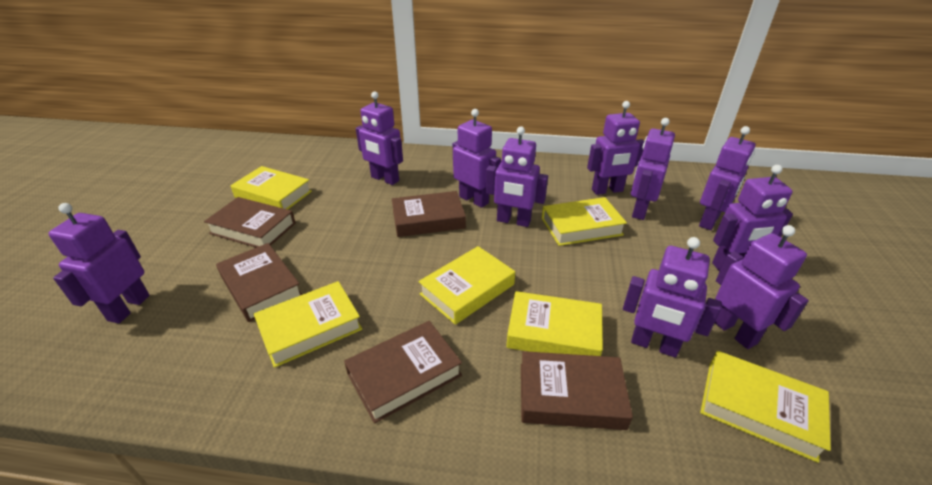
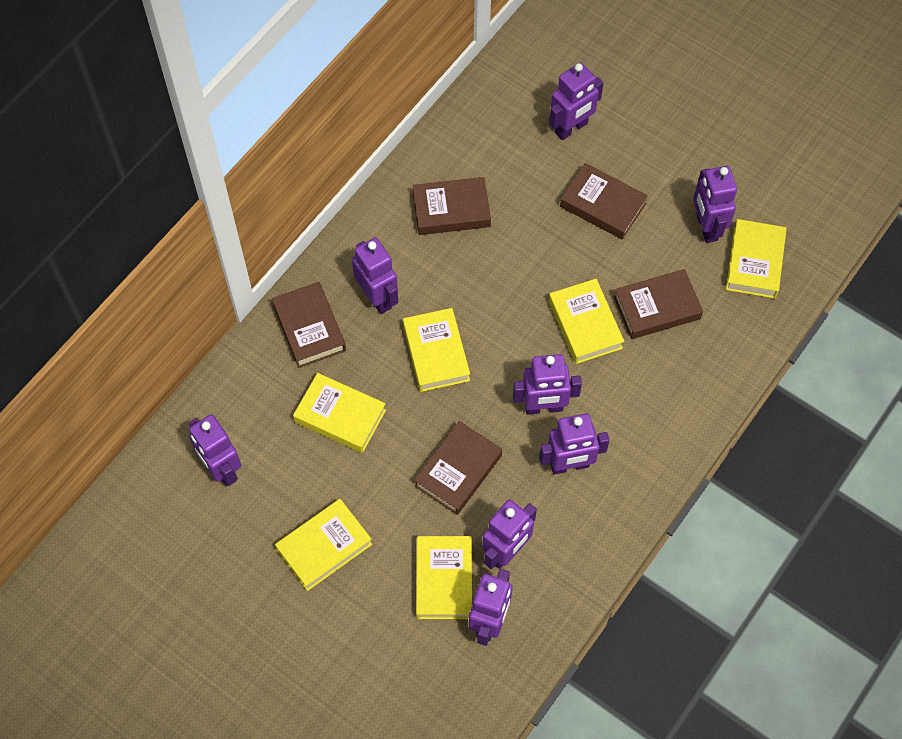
purple robot: [48,203,150,323] [356,91,403,185] [453,109,501,208] [486,126,548,227] [587,101,645,195] [623,237,722,358] [631,118,675,220] [699,126,755,230] [712,165,793,271] [715,225,809,349] = 10 -> [189,414,241,487] [352,237,398,314] [469,569,513,646] [482,499,537,569] [513,354,582,415] [539,413,610,475] [549,63,603,140] [693,166,737,243] = 8

